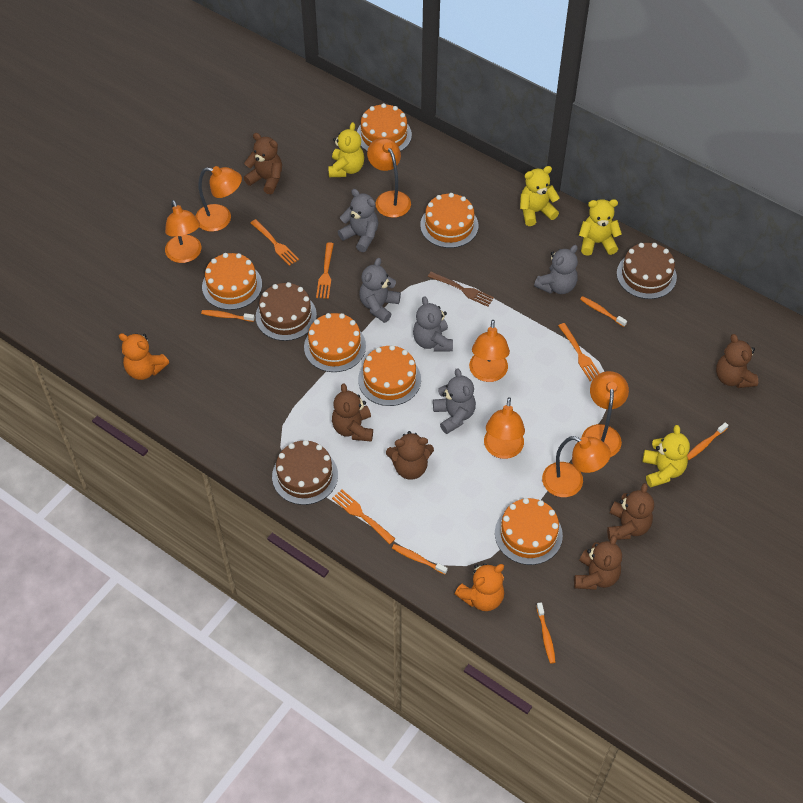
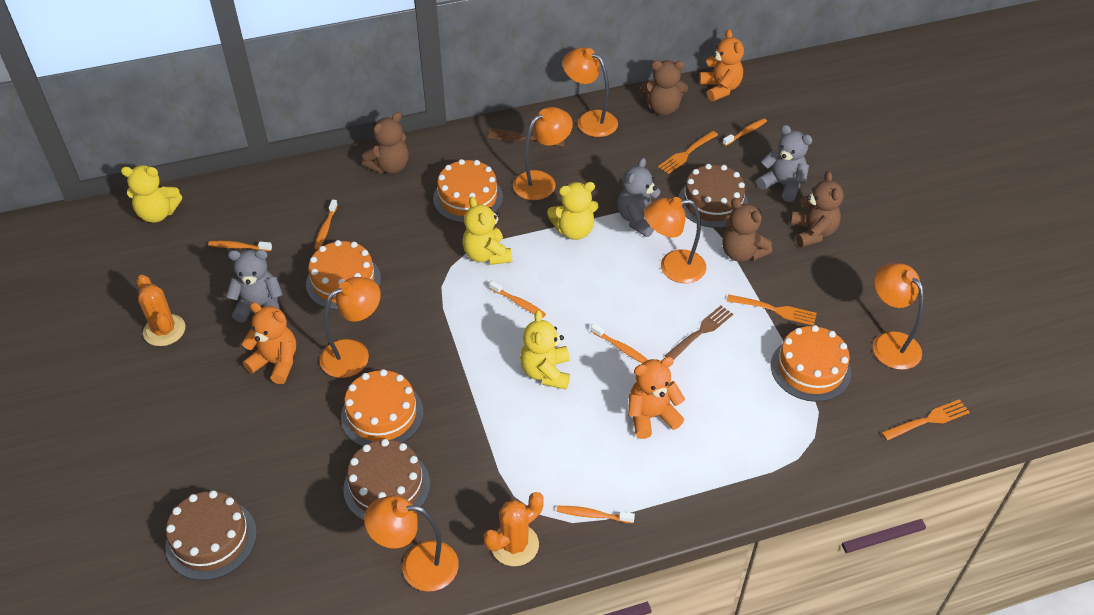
brown fork: [428,272,494,307] = 1 -> [487,128,565,147] [665,306,733,360] = 2
brown teddy bear: [244,133,282,194] [332,384,373,442] [386,431,434,480] [574,535,622,590] [607,483,654,540] [716,334,758,388] = 6 -> [362,112,409,174] [641,60,688,115] [722,198,772,262] [790,171,844,247] = 4
grey teddy bear: [338,189,378,252] [359,258,401,323] [413,296,453,352] [433,368,476,434] [534,245,578,294] = 5 -> [226,249,283,323] [618,158,660,237] [756,125,812,202] = 3
orange cactus: none = 0 -> [137,275,185,346] [484,492,544,566] = 2
orange cake: [202,253,262,310] [304,313,366,372] [357,103,412,151] [358,345,421,406] [420,193,478,248] [495,498,563,565] = 6 -> [306,240,381,310] [341,369,424,447] [433,159,503,223] [771,325,851,402] = 4
orange fork: [251,219,299,266] [316,242,334,299] [332,489,396,544] [558,323,600,381] = 4 -> [658,131,718,174] [727,294,817,325] [881,399,970,441] = 3
orange lamp: [165,200,202,263] [195,166,242,232] [367,138,411,218] [469,320,510,382] [484,397,525,459] [542,436,611,497] [582,371,629,457] = 7 -> [320,277,381,378] [364,495,459,592] [513,107,573,200] [562,47,618,137] [644,197,706,283] [873,263,924,370] = 6
orange teddy bear: [119,333,169,380] [455,563,504,611] = 2 -> [242,302,296,384] [628,357,685,439] [699,29,744,101] = 3
orange toothbrush: [201,310,255,322] [392,544,448,574] [536,602,556,664] [580,296,627,327] [687,422,728,460] = 5 -> [208,241,272,251] [314,199,338,249] [489,281,546,318] [557,506,635,523] [591,323,648,363] [723,118,767,146] = 6

